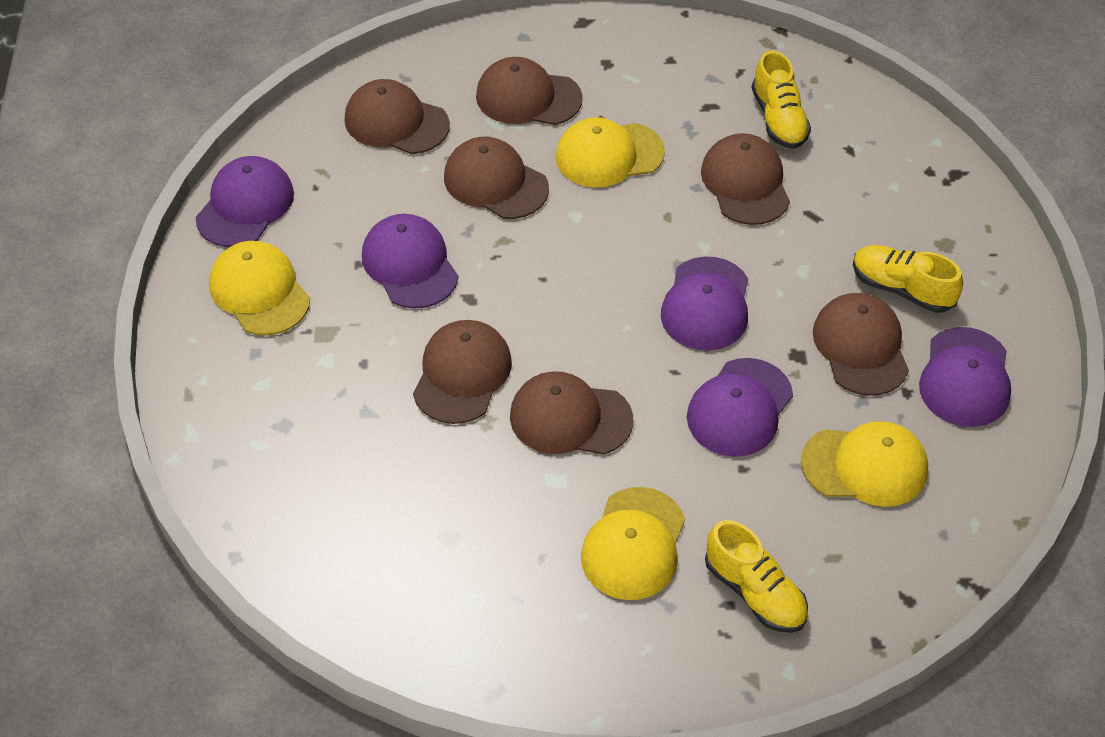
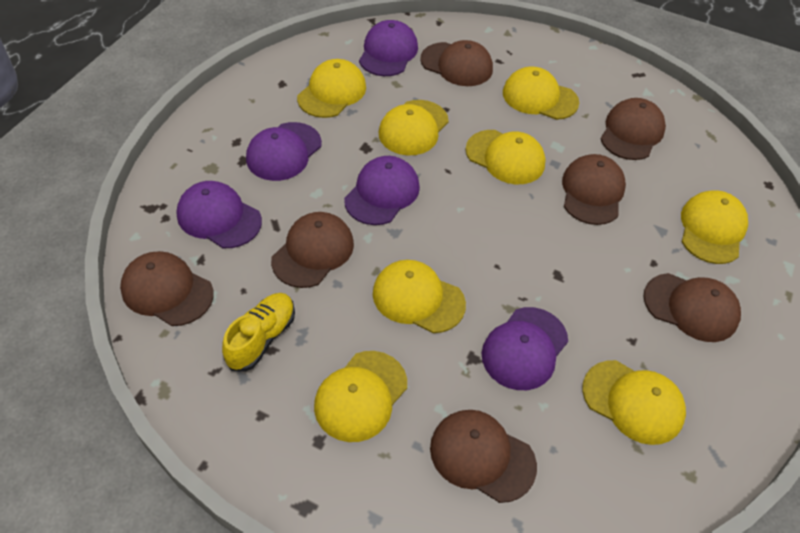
yellow cap: [209,241,310,336] [555,117,665,188] [581,487,685,600] [801,421,928,507] = 4 -> [297,59,366,118] [314,351,407,442] [373,260,466,333] [378,100,449,155] [465,130,546,184] [503,66,579,120] [582,360,686,445] [681,190,748,264] = 8
yellow shoe: [705,520,808,633] [752,51,811,149] [853,245,963,313] = 3 -> [222,293,295,371] = 1

